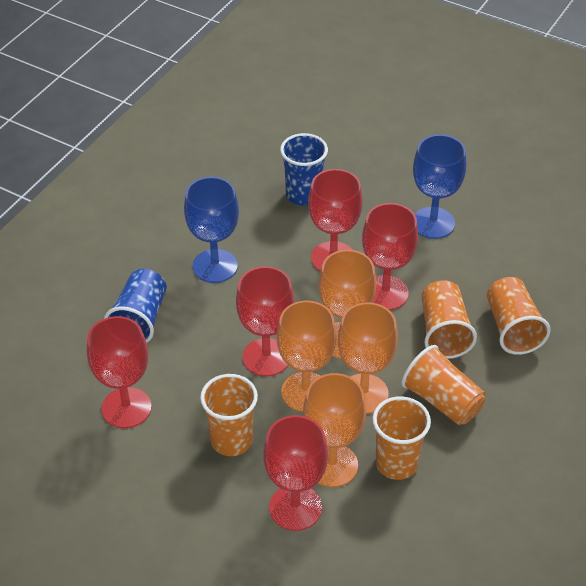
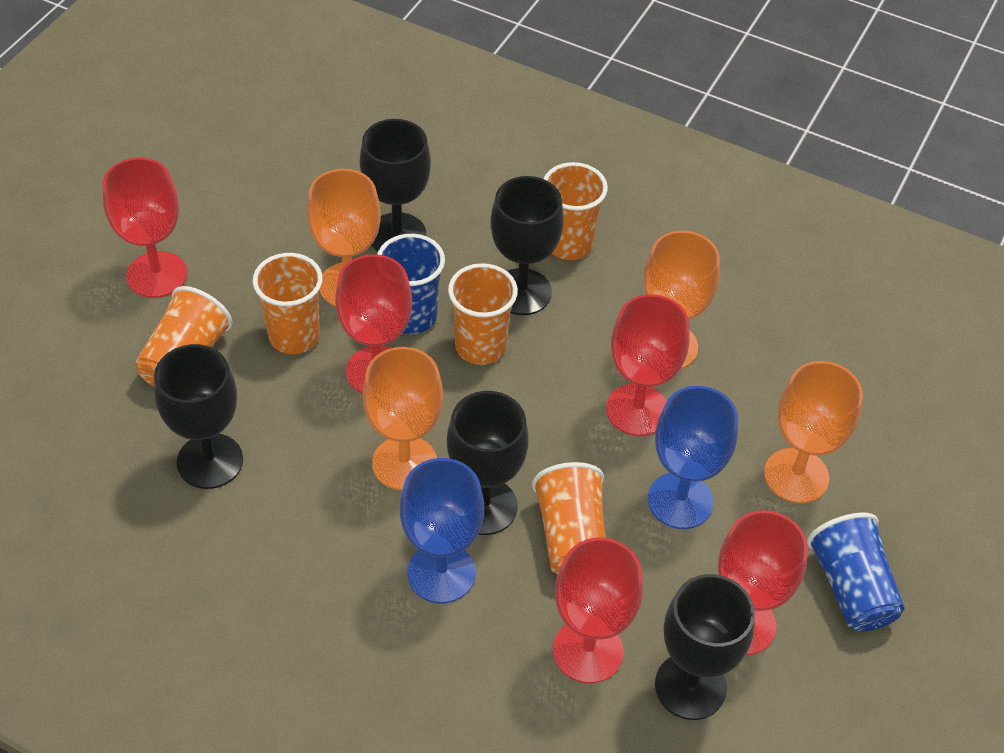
black goblet: none = 0 -> [154,344,243,489] [360,119,431,251] [447,391,529,535] [490,176,564,315] [655,574,755,720] = 5

